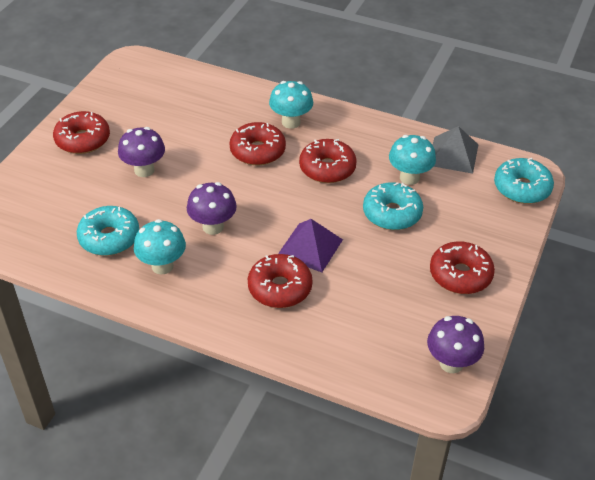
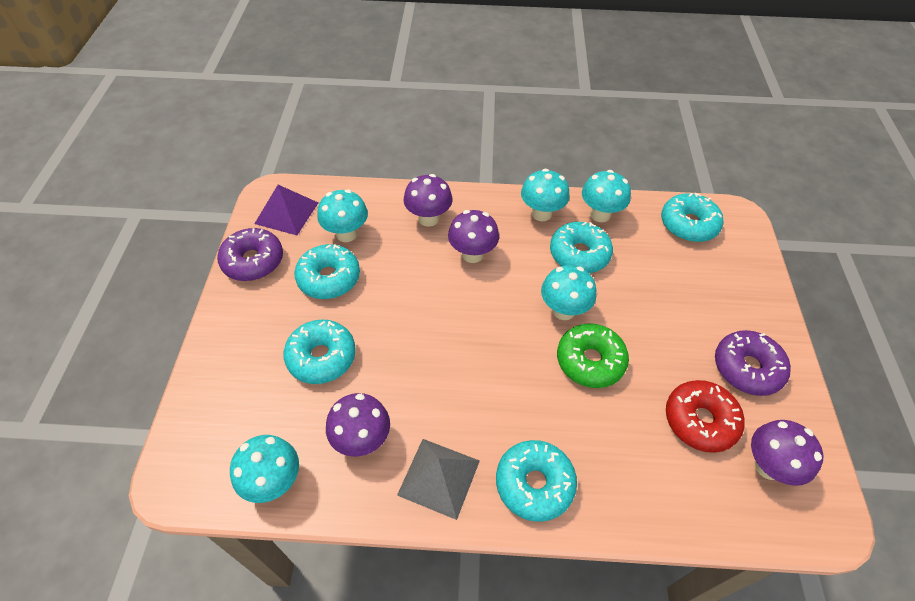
green donut: none = 0 -> [557,323,629,388] = 1
purple donut: none = 0 -> [217,228,283,281] [715,330,791,396] = 2
purple mushroom: [118,127,165,177] [187,182,237,235] [427,316,484,373] = 3 -> [326,393,390,457] [404,174,452,227] [448,210,499,263] [751,420,823,486] = 4
red donut: [53,111,110,154] [229,122,286,166] [248,254,313,308] [299,139,357,183] [430,241,495,294] = 5 -> [666,380,745,453] = 1
turquoise donut: [77,206,139,256] [363,182,423,230] [494,158,554,204] = 3 -> [283,319,356,384] [294,244,360,299] [496,440,577,522] [550,222,613,273] [661,193,723,242] = 5
turquoise mushroom: [134,219,186,275] [269,81,313,129] [389,135,436,185] = 3 -> [230,435,299,503] [317,189,368,242] [521,169,570,221] [541,265,596,320] [582,170,631,222] = 5

